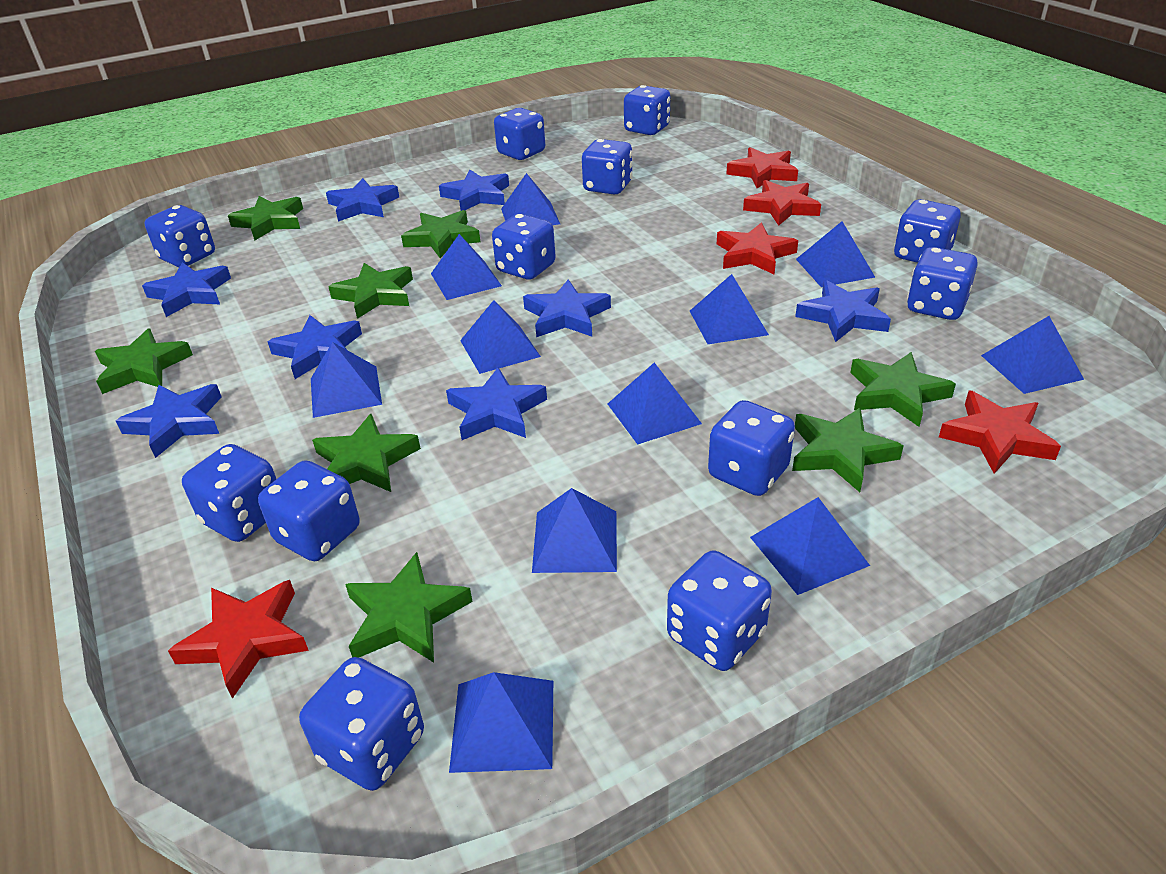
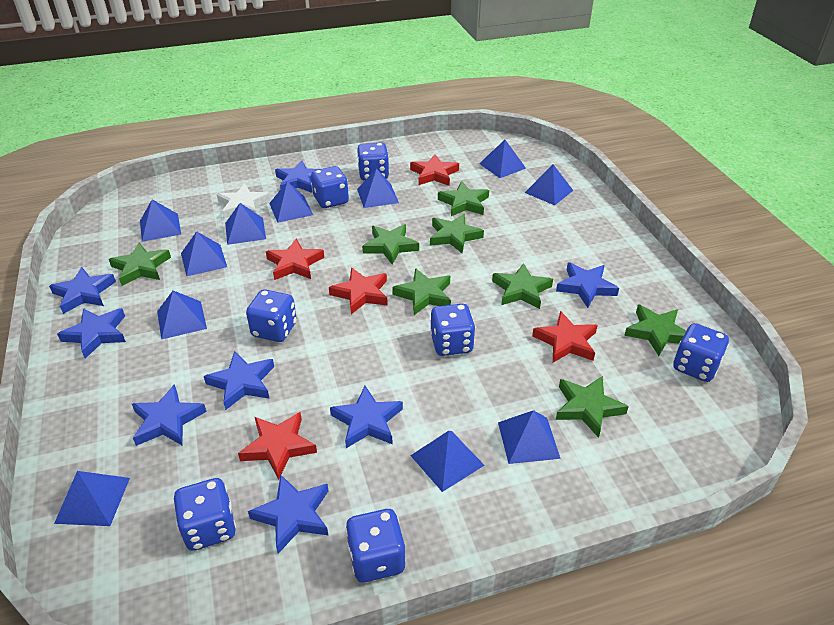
blue dice: [144,205,215,267] [182,444,276,542] [258,460,359,561] [299,657,424,791] [492,214,556,279] [494,108,545,160] [582,139,633,195] [624,85,670,135] [667,550,772,671] [708,400,795,496] [894,199,961,263] [907,247,978,320] = 12 -> [174,478,236,551] [246,290,297,342] [311,166,349,208] [345,509,406,582] [357,143,389,181] [430,304,476,356] [673,323,729,382] = 7
white star: none = 0 -> [217,184,270,219] = 1

